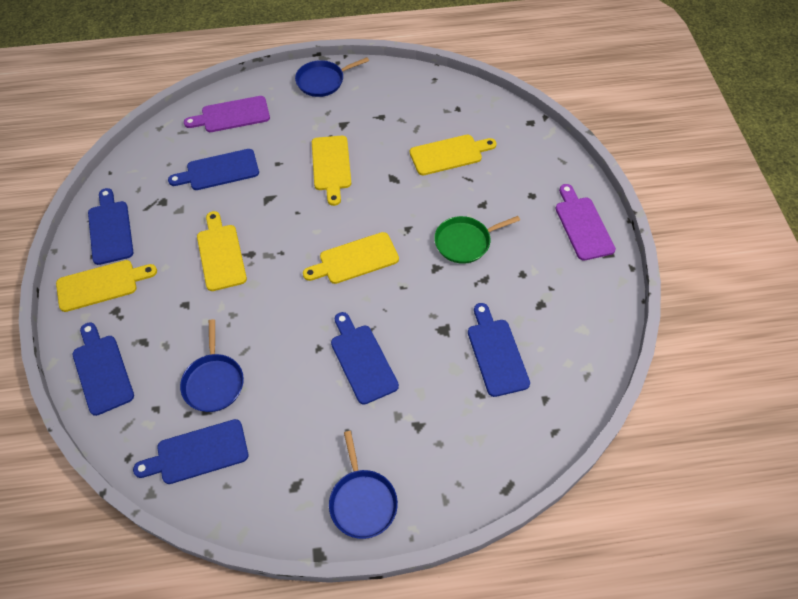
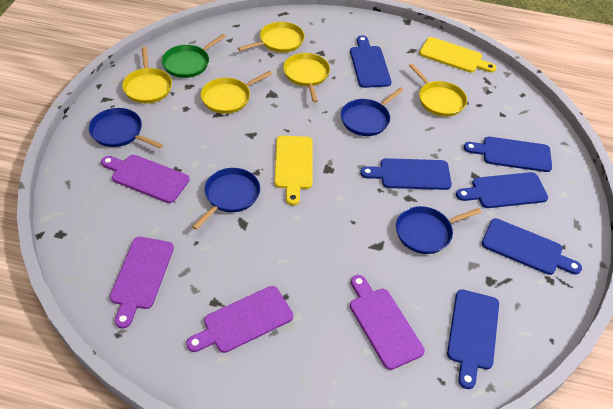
blue pan: [180,319,244,412] [295,57,369,97] [329,431,398,539] = 3 -> [89,108,163,149] [192,168,260,230] [341,88,404,136] [396,206,481,254] = 4
purple cutting board: [184,96,270,132] [555,184,616,261] = 2 -> [101,155,189,203] [110,237,174,328] [186,286,293,353] [350,275,425,370] = 4
yellow cutting board: [56,260,157,312] [197,211,247,291] [303,232,399,284] [312,136,351,206] [410,135,497,175] = 5 -> [274,136,313,205] [419,37,496,73] = 2
yellow pan: none = 0 -> [122,47,172,103] [201,71,272,114] [238,22,305,53] [283,53,330,103] [409,63,467,116] = 5

